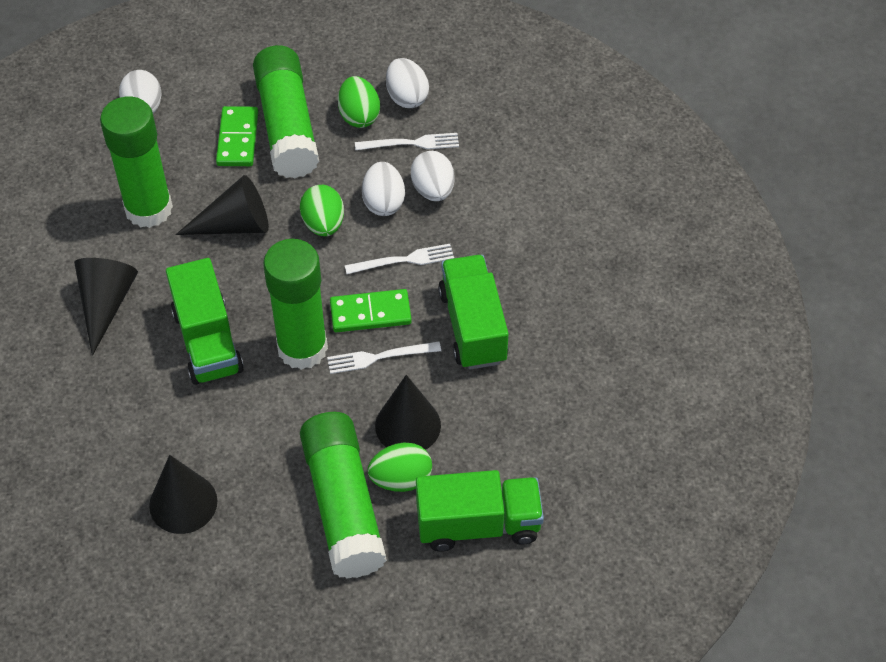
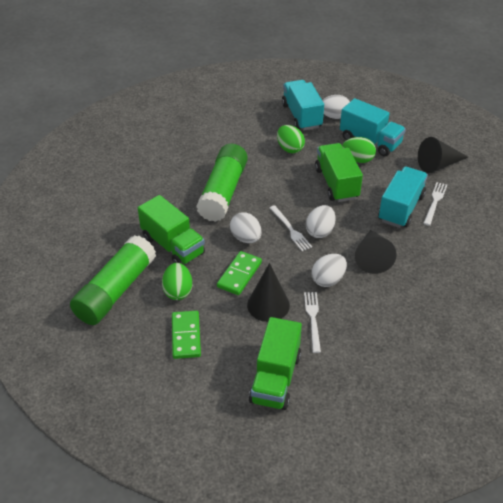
black cone: [74,258,138,356] [149,455,218,534] [175,175,269,235] [375,375,441,450] = 4 -> [247,263,290,322] [355,230,397,274] [418,137,468,173] = 3
green glue stick: [100,97,173,228] [253,45,319,178] [263,239,328,370] [300,412,387,579] = 4 -> [70,235,156,325] [196,144,248,222] = 2
turquoise truck: none = 0 -> [282,80,324,131] [340,98,406,157] [378,167,428,228] = 3

